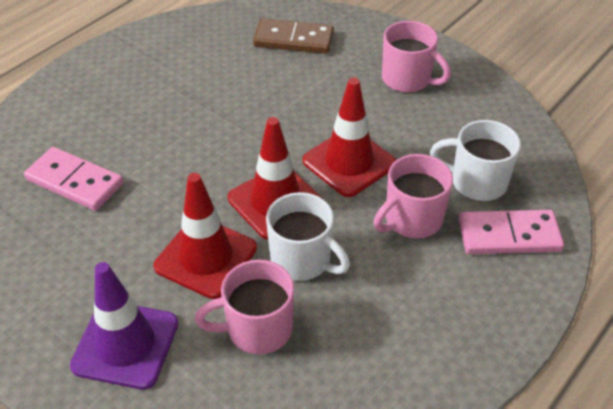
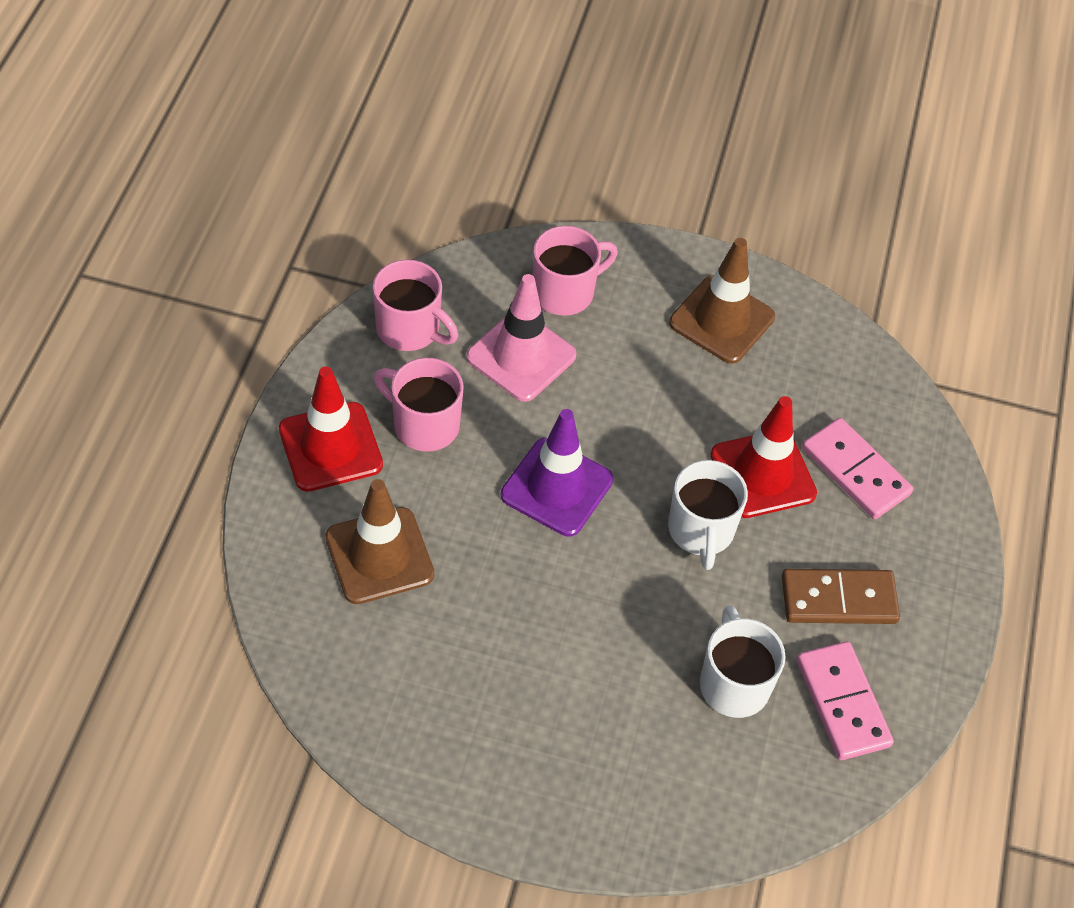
brown traffic cone: none = 0 -> [325,479,435,604] [669,238,775,364] = 2
pink traffic cone: none = 0 -> [466,274,577,402] = 1
red traffic cone: [154,173,257,299] [228,117,323,240] [303,78,396,197] = 3 -> [279,367,383,492] [710,396,817,518] = 2

